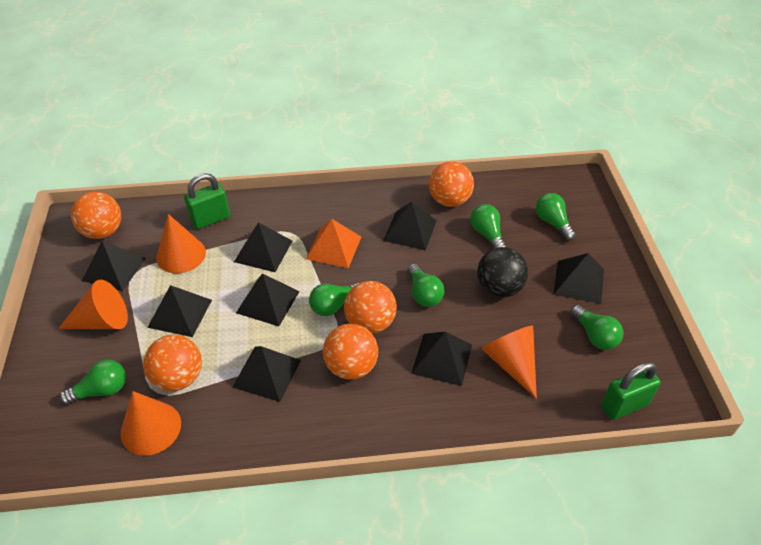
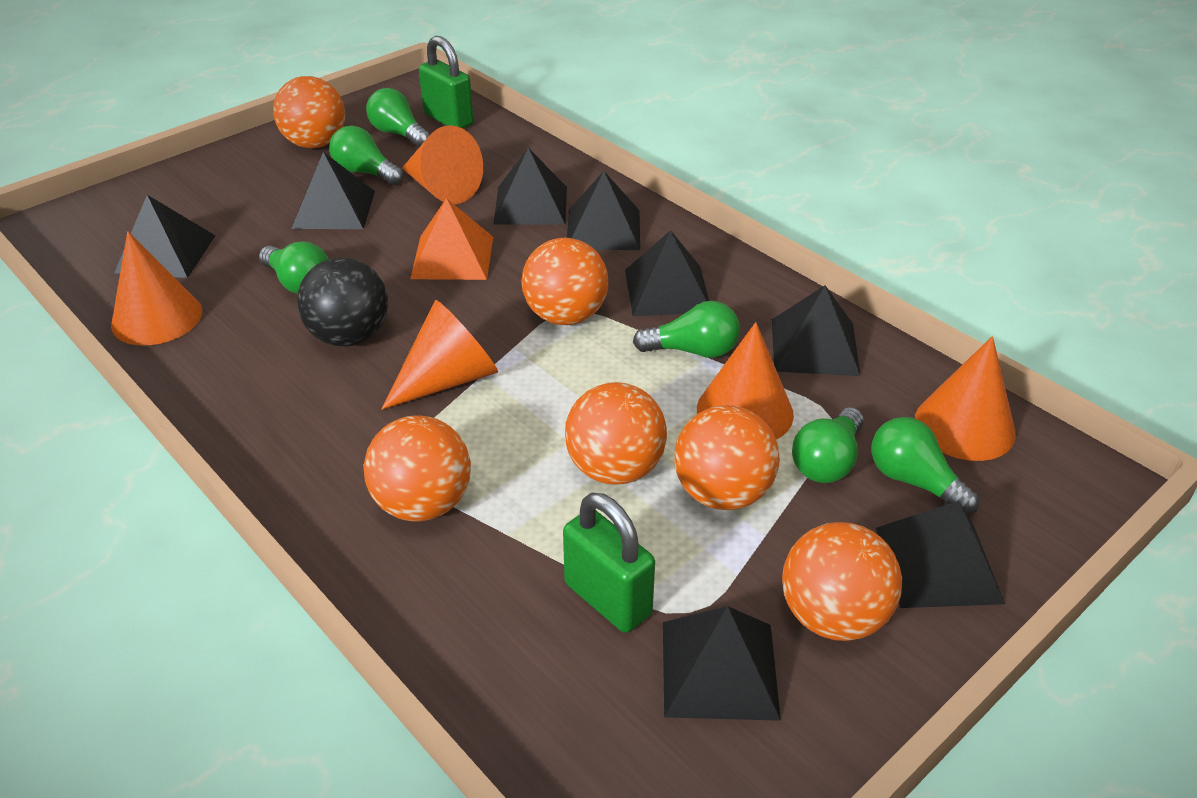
orange ball: [71,192,121,239] [143,335,202,391] [323,324,378,379] [344,281,397,334] [429,161,474,207] = 5 -> [273,76,345,148] [364,416,471,522] [521,238,608,325] [565,382,667,485] [674,405,780,510] [782,522,902,641] = 6
orange cone: [58,280,128,329] [120,391,181,456] [156,214,206,273] [482,326,537,399] = 4 -> [111,231,202,345] [381,300,498,410] [402,125,483,204] [697,322,794,439] [915,336,1016,461] = 5

